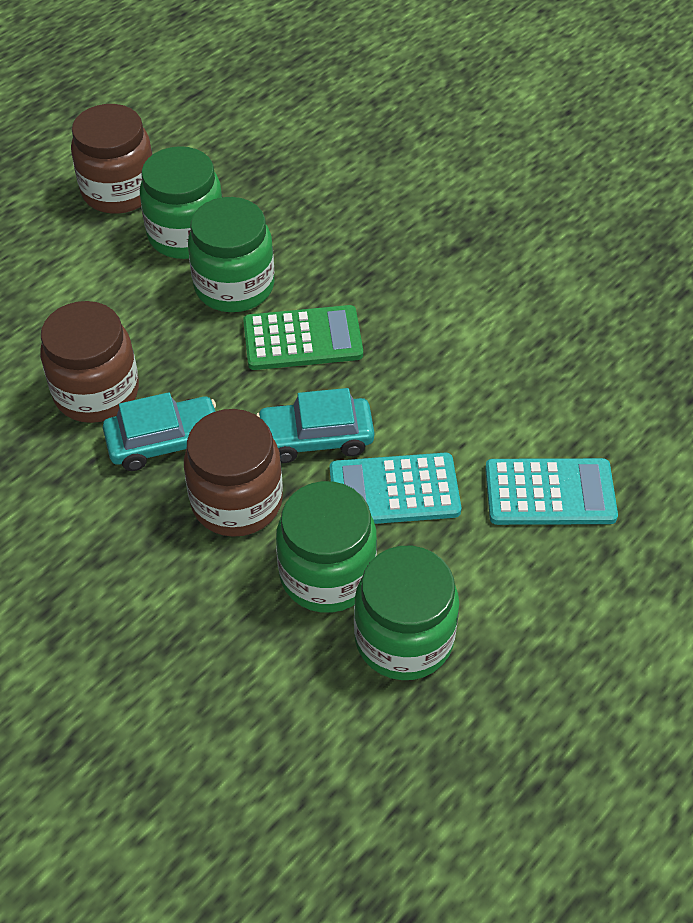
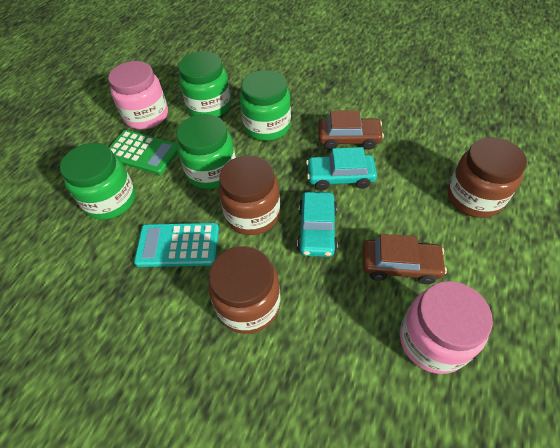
brown car: none = 0 -> [318,110,384,150] [363,234,447,284] = 2
pink jar: none = 0 -> [108,61,168,129] [400,281,493,374] = 2
turquoise calculator: [330,453,461,524] [485,458,618,525] = 2 -> [134,223,219,267] = 1

